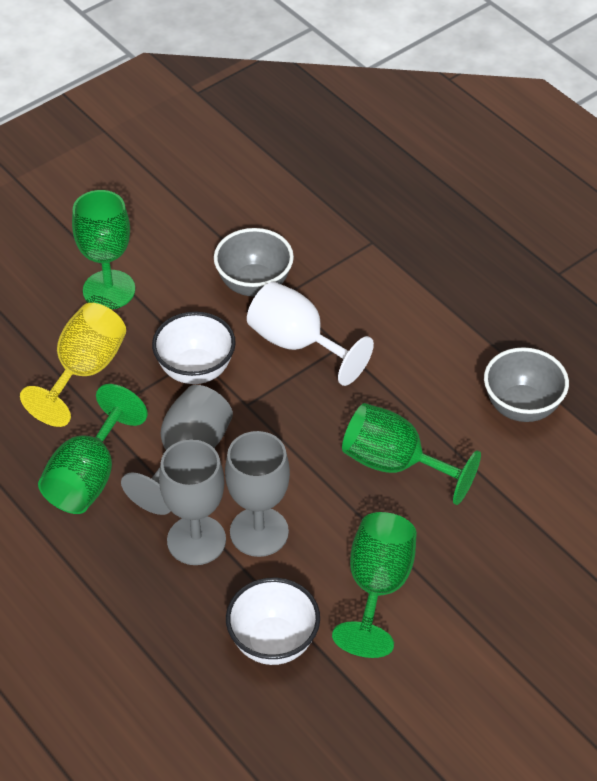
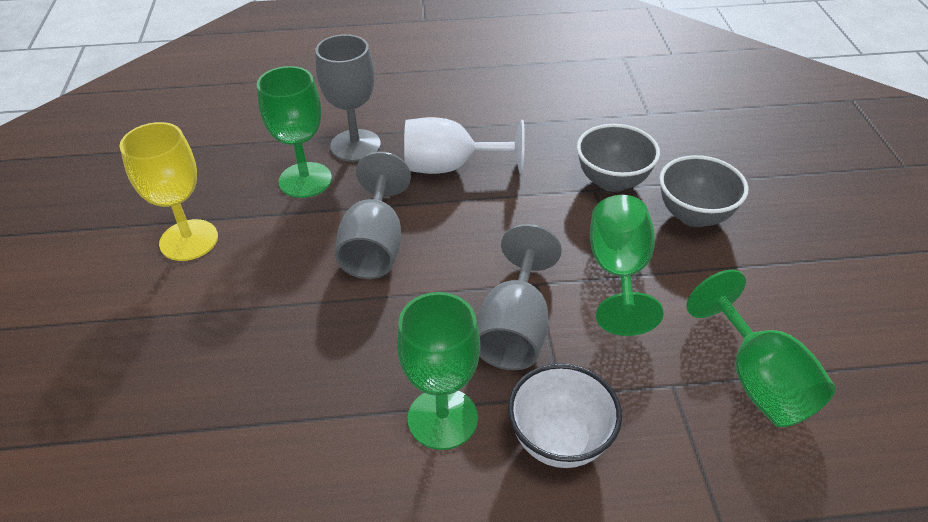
white bowl: [152,312,236,384] [226,578,320,665] = 2 -> [508,363,622,468] = 1

